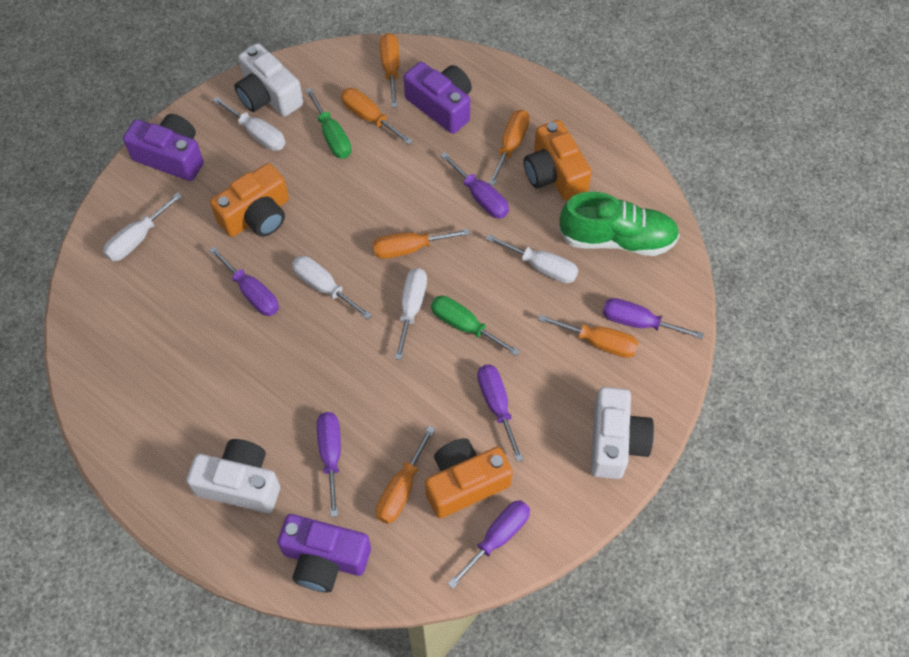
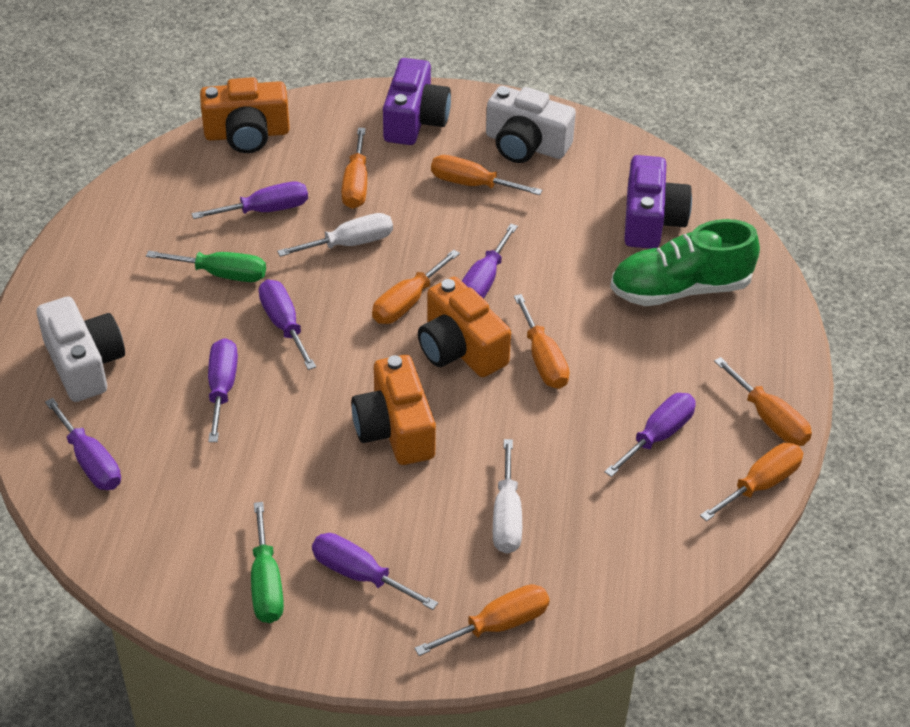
orange screwdriver: [341,88,413,145] [373,229,470,259] [376,426,435,524] [380,33,399,107] [488,110,530,186] [538,314,639,358] = 6 -> [341,128,367,209] [372,249,460,324] [414,584,550,656] [431,155,542,195] [514,294,570,389] [700,443,803,522] [714,357,812,446] = 7
purple camera: [123,114,204,181] [278,514,371,593] [404,62,472,134] = 3 -> [383,58,451,145] [624,155,692,249] = 2
purple screwdriver: [209,247,279,316] [317,412,341,517] [440,152,509,219] [447,500,530,589] [477,364,524,462] [603,298,704,339] = 6 -> [45,398,121,490] [192,182,308,219] [208,338,238,442] [259,279,316,370] [312,533,438,610] [462,224,518,299] [604,393,696,477] = 7
white camera: [186,439,280,513] [234,43,303,117] [591,387,654,479] = 3 -> [37,296,125,402] [486,86,576,163] = 2
white screwdriver: [103,192,182,261] [213,97,286,151] [292,256,372,320] [395,268,427,360] [486,234,578,283] = 5 -> [277,213,393,257] [493,439,522,553] = 2

